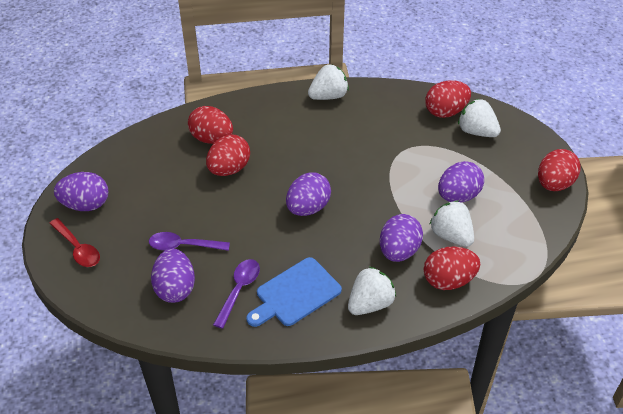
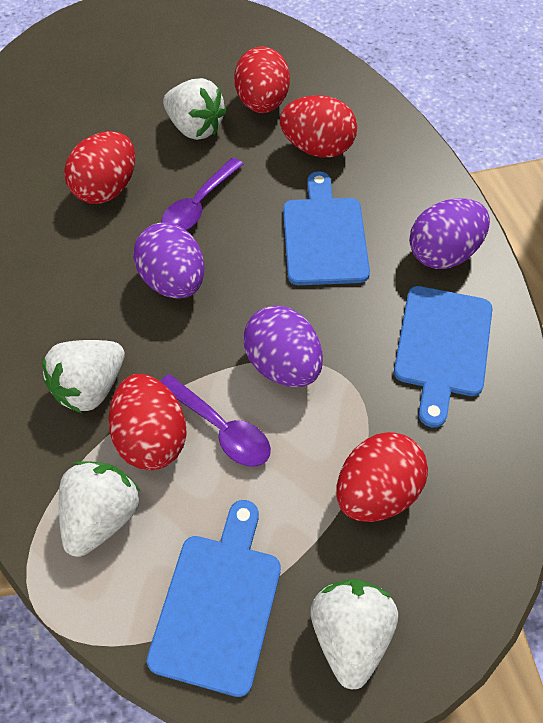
blue cutting board: [246,257,342,327] = 1 -> [147,500,281,697] [283,171,370,285] [394,286,492,428] = 3
purple egg: [54,172,108,211] [151,249,195,303] [286,172,331,216] [380,214,423,262] [438,161,484,202] = 5 -> [133,222,205,299] [243,305,323,387] [409,198,490,269] = 3
red spoon: [49,218,100,267] = 1 -> none = 0

